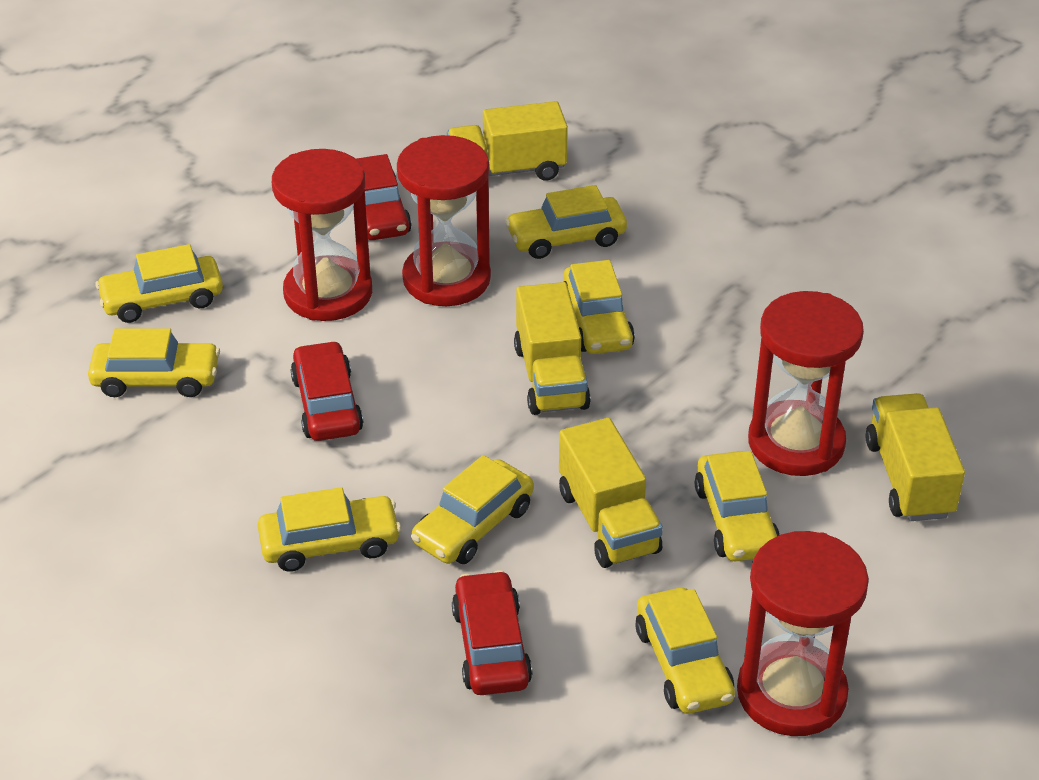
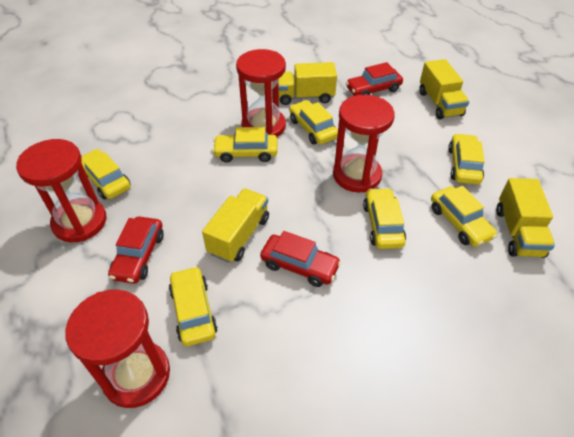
yellow car: [88,328,220,397] [95,244,223,323] [258,487,401,572] [411,455,534,564] [505,185,627,259] [563,260,635,354] [635,588,735,714] [695,451,780,561] = 8 -> [81,149,131,199] [169,266,218,346] [212,127,277,163] [289,100,338,145] [363,188,406,249] [431,186,497,247] [448,133,485,185] = 7

